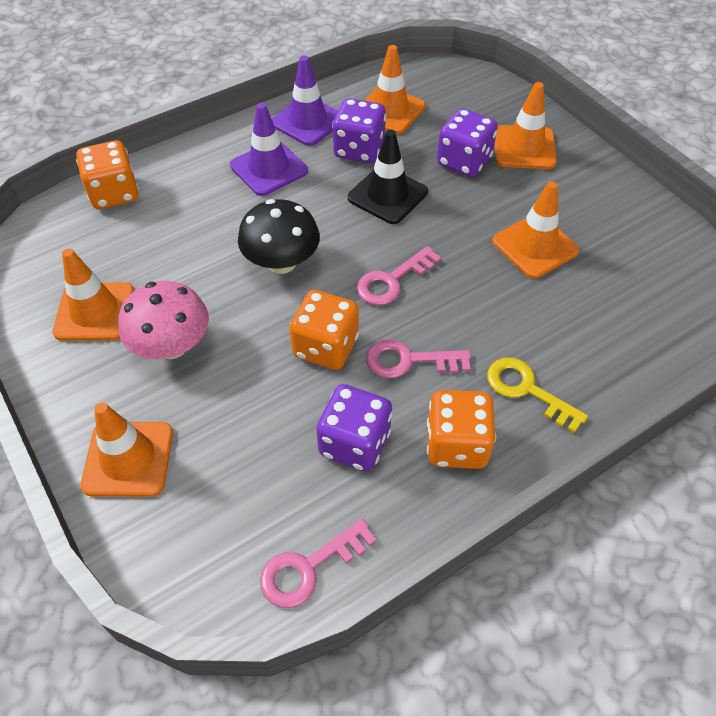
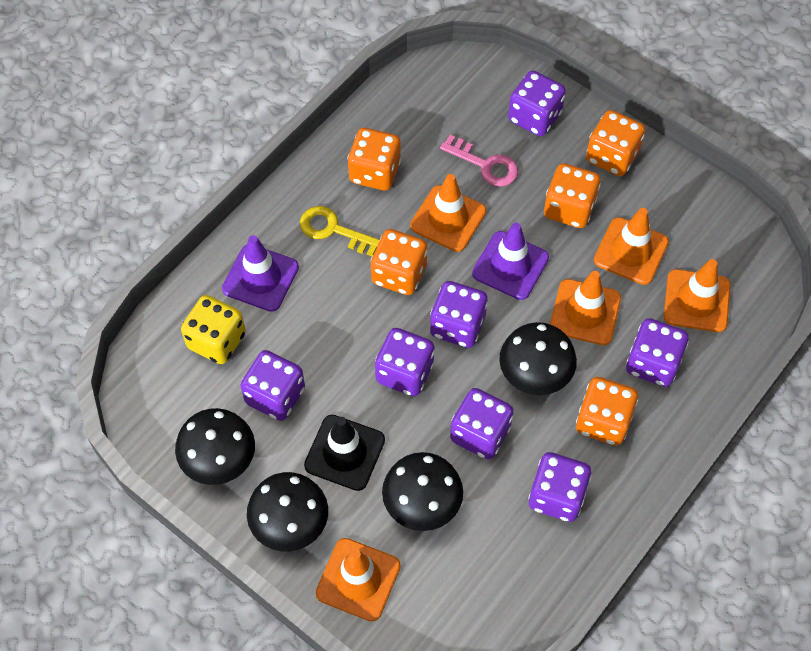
black mushroom: [238,199,320,274] = 1 -> [175,408,255,485] [247,472,328,552] [382,452,463,531] [499,322,577,395] = 4
orange dice: [76,141,139,209] [289,290,359,370] [427,390,496,469] = 3 -> [348,128,401,191] [371,229,428,295] [544,163,601,228] [576,377,638,445] [586,110,645,176] = 5
pink key: [260,519,376,608] [357,246,441,305] [366,339,471,378] = 3 -> [440,135,518,187] = 1
pink mushroom: [118,281,209,359] = 1 -> none = 0
purple dice: [316,384,392,472] [332,98,386,163] [437,108,498,177] = 3 -> [240,350,305,421] [375,328,434,396] [430,281,488,348] [450,388,514,459] [508,71,566,136] [528,452,592,522] [626,318,689,387] = 7
yellow dice: none = 0 -> [181,295,246,364] = 1

